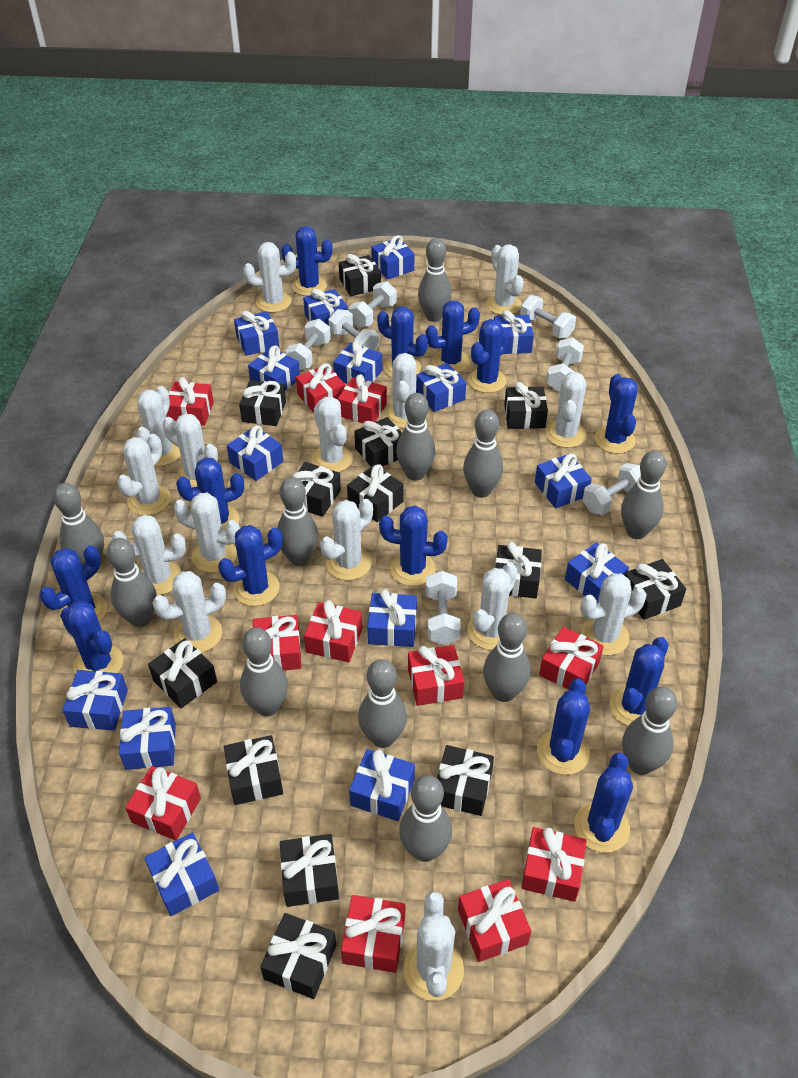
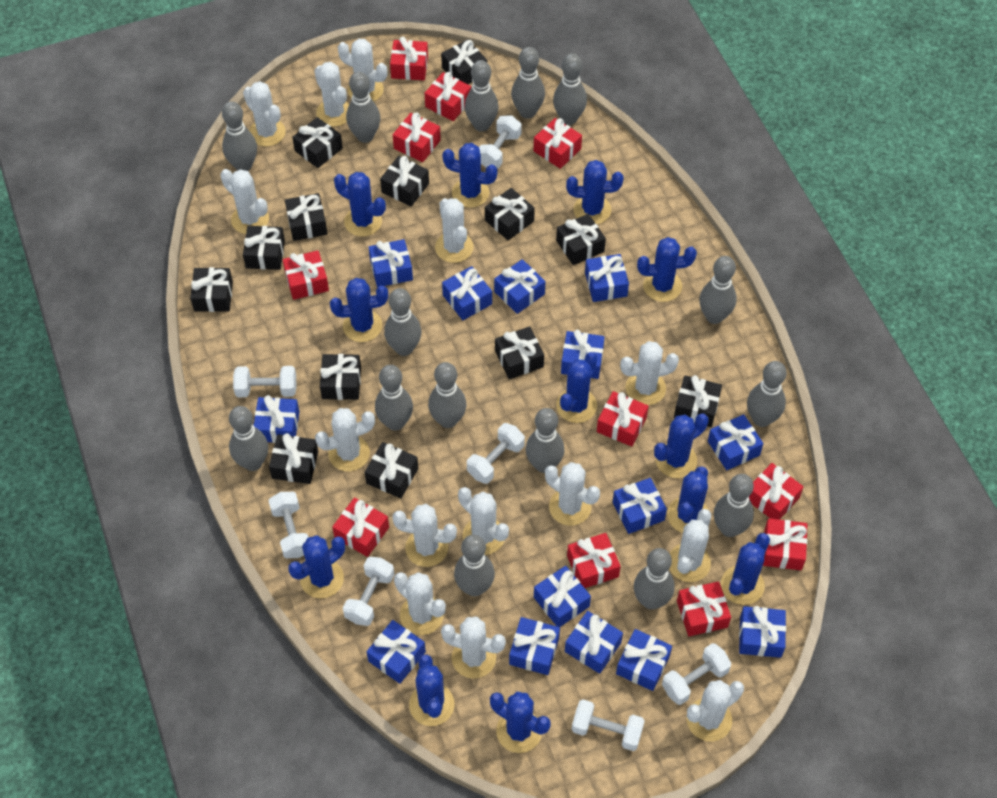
blue cactus: [40,545,107,625] [60,601,123,675] [176,458,244,530] [218,525,283,606] [281,226,333,296] [377,306,428,378] [379,506,448,586] [426,301,480,373] [468,319,509,393] [537,678,590,775] [574,753,633,853] [595,374,638,454] [610,637,669,726] = 13 -> [288,535,345,598] [330,278,388,342] [334,172,386,237] [409,654,455,726] [442,143,497,208] [490,692,551,753] [556,352,598,423] [566,160,623,224] [637,237,697,302] [654,414,708,478] [667,466,708,533] [721,533,770,605] = 12
blue gift: [63,670,128,731] [119,707,176,770] [144,832,219,916] [227,425,283,481] [234,311,279,356] [248,346,300,390] [303,289,348,326] [333,340,382,384] [349,749,415,821] [368,589,417,647] [371,235,414,280] [416,363,466,412] [494,310,534,354] [535,454,592,508] [565,542,629,603] = 15 -> [254,395,299,443] [367,620,426,684] [369,239,413,287] [442,266,492,320] [494,259,546,314] [509,617,560,675] [534,566,591,627] [561,330,605,379] [565,611,623,674] [585,254,629,302] [613,478,667,534] [616,629,672,691] [708,414,763,470] [739,606,786,658] = 14
grey bowling pin: [53,483,104,565] [106,538,157,627] [240,627,288,717] [277,477,319,566] [358,659,407,748] [396,393,435,481] [399,775,452,862] [418,238,452,322] [463,409,503,498] [483,613,530,702] [621,451,666,539] [622,686,677,775] = 12 -> [222,101,257,171] [229,406,268,471] [346,72,380,143] [375,365,413,431] [384,288,421,356] [428,362,466,428] [454,535,495,596] [465,60,499,132] [511,47,545,118] [526,408,564,473] [553,53,587,125] [634,548,675,610] [700,256,736,324] [714,474,754,537] [747,361,787,427] = 15
white cactus: [112,515,186,595] [117,434,171,515] [136,386,181,466] [152,571,226,653] [163,413,218,487] [174,493,240,573] [243,242,296,313] [312,396,353,472] [320,499,373,581] [384,353,417,428] [403,892,464,1001] [467,562,517,650] [486,245,524,315] [546,372,586,448] [580,573,647,655] = 15 -> [220,169,269,234] [243,81,286,147] [314,62,349,127] [315,408,375,472] [338,39,388,102] [392,504,457,567] [394,572,446,635] [435,198,473,263] [441,616,506,679] [458,487,509,555] [545,462,600,526] [620,341,679,405] [669,509,711,582] [687,680,744,742] = 14

